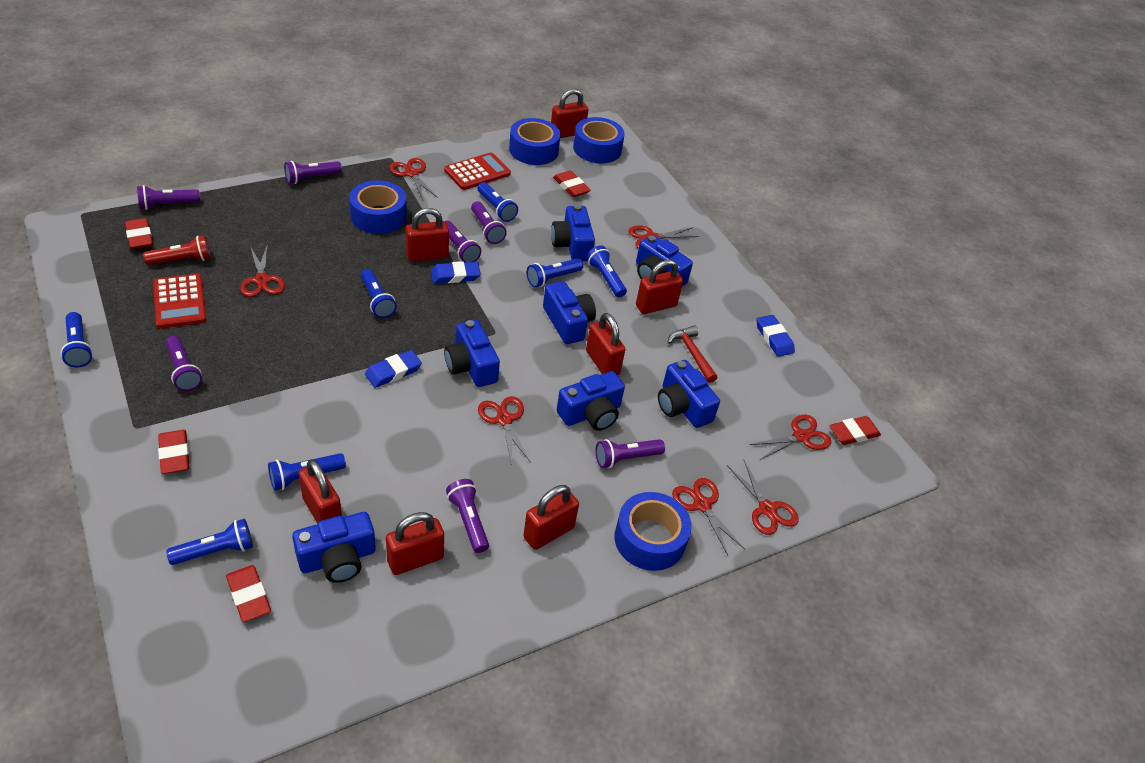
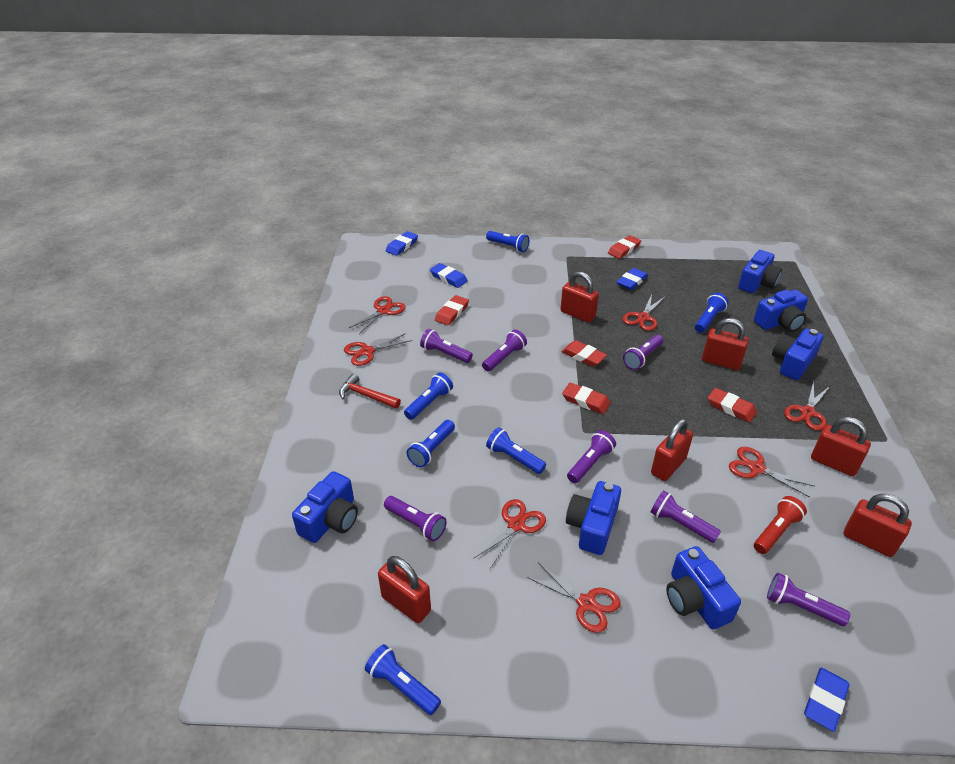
blue camera: [292,512,376,583] [444,320,500,387] [543,281,596,344] [551,204,595,261] [557,371,625,431] [636,235,693,287] [658,360,720,428] = 7 -> [292,471,358,543] [566,481,621,555] [666,546,741,630] [738,250,782,293] [754,290,808,332] [772,328,824,380] = 6
blue eraser: [365,350,422,388] [431,261,481,283] [757,315,795,357] = 3 -> [386,231,418,256] [430,263,468,288] [617,268,648,290] [804,667,850,732] = 4
blue flashlight: [61,312,93,368] [166,519,253,565] [268,453,346,491] [361,269,397,318] [478,182,518,222] [527,258,583,287] [586,245,627,298] = 7 -> [365,644,441,715] [404,373,453,420] [407,420,455,467] [486,231,529,252] [486,427,546,474] [695,293,728,333] = 6
blue tape: [349,181,407,234] [509,118,561,165] [573,117,624,163] [615,492,692,571] = 4 -> none = 0
red calculator: [153,274,207,329] [444,152,511,190] = 2 -> none = 0
red padlock: [298,459,342,524] [386,512,444,575] [405,208,449,262] [523,485,579,550] [551,89,588,138] [586,313,625,375] [636,260,683,314] = 7 -> [378,556,431,623] [561,271,599,323] [651,419,693,481] [702,318,749,370] [811,417,871,476] [844,494,912,557] = 6

